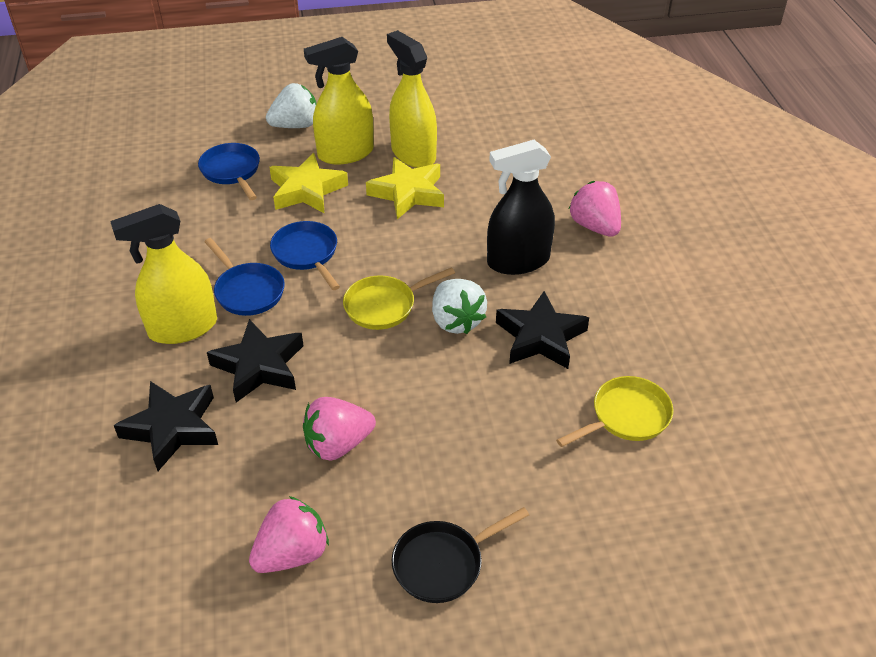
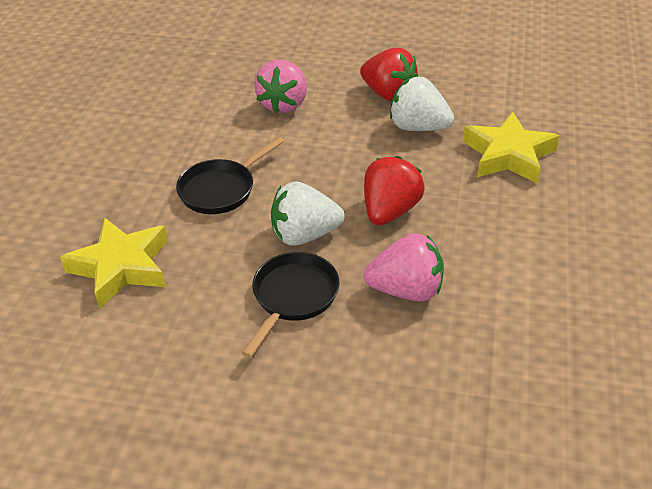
black pan: [392,507,529,603] = 1 -> [176,137,284,214] [242,252,340,358] = 2
black spray bottle: [487,140,555,275] = 1 -> none = 0
black star: [114,381,218,471] [207,319,304,403] [496,291,589,369] = 3 -> none = 0
blue pan: [198,143,260,200] [204,238,285,316] [270,221,340,290] = 3 -> none = 0
pink strawberry: [249,496,329,573] [303,397,376,461] [569,181,621,237] = 3 -> [254,60,307,114] [364,233,444,302] = 2
red strawberry: none = 0 -> [360,48,418,101] [364,156,425,225] = 2
yellow pan: [343,267,455,330] [556,376,674,447] = 2 -> none = 0
yellow spray bottle: [110,204,217,344] [304,37,374,164] [387,30,437,168] = 3 -> none = 0

